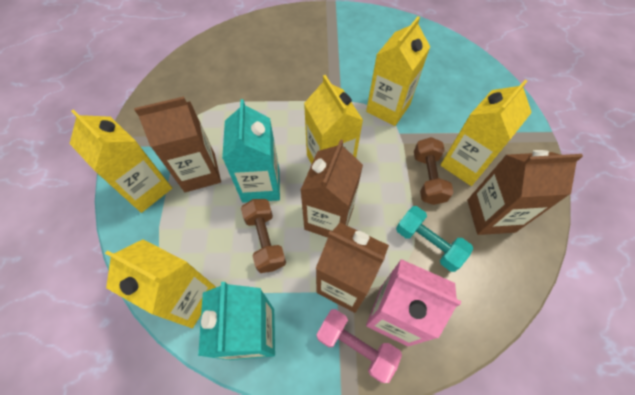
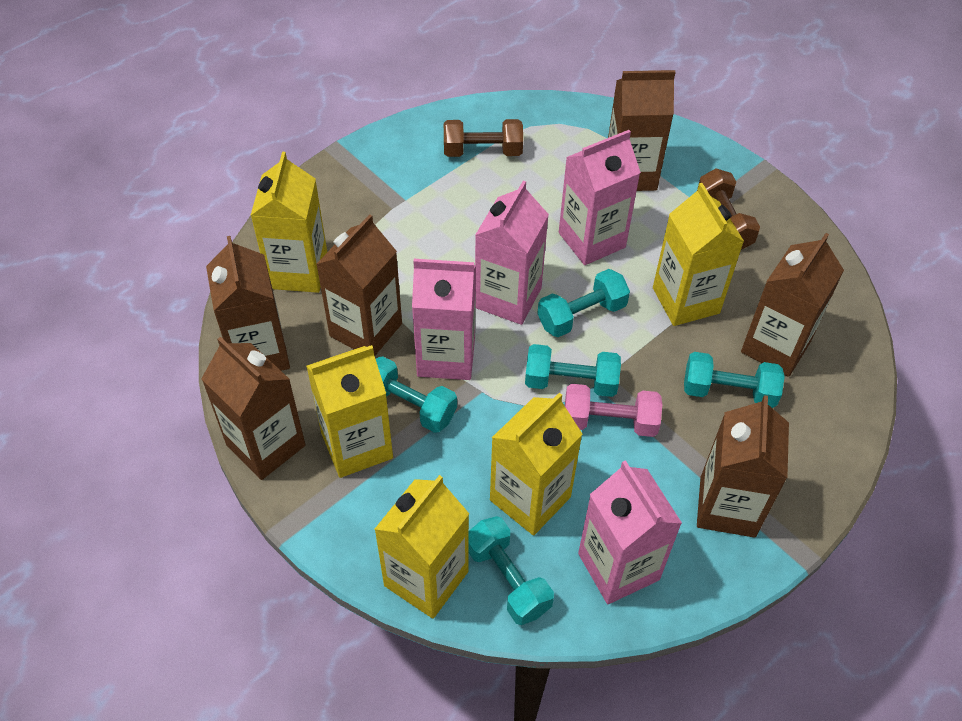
brown carton: [134,96,221,192] [300,139,363,238] [316,223,389,313] [467,150,583,235] = 4 -> [201,337,306,480] [206,236,290,371] [316,214,402,356] [608,70,676,191] [697,395,789,538] [741,233,844,377] = 6
pink carton: [366,259,461,346] = 1 -> [412,259,476,380] [475,181,549,325] [559,130,641,265] [578,460,682,604] = 4
turquoise carton: [198,282,275,360] [222,99,280,203] = 2 -> none = 0
turquoise dumbbell: [396,206,473,272] = 1 -> [376,356,457,433] [469,516,554,625] [525,344,621,397] [537,269,630,337] [684,352,785,408] = 5

